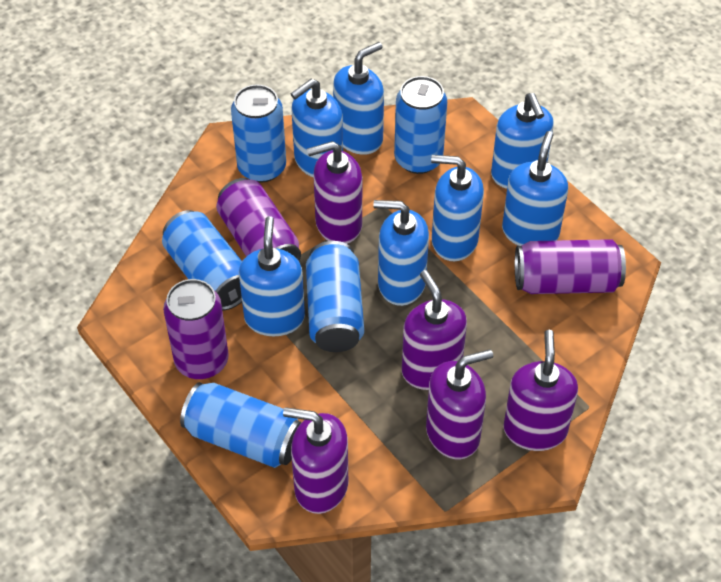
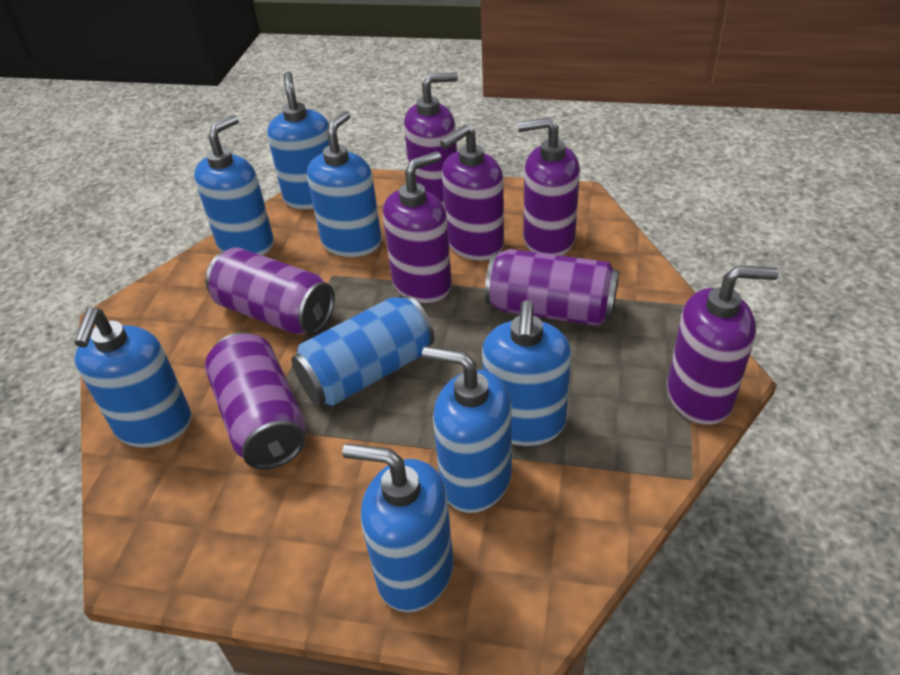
blue can: [162,210,242,310] [180,382,302,468] [231,84,286,182] [306,241,364,352] [394,76,447,174] = 5 -> [292,295,435,406] = 1

